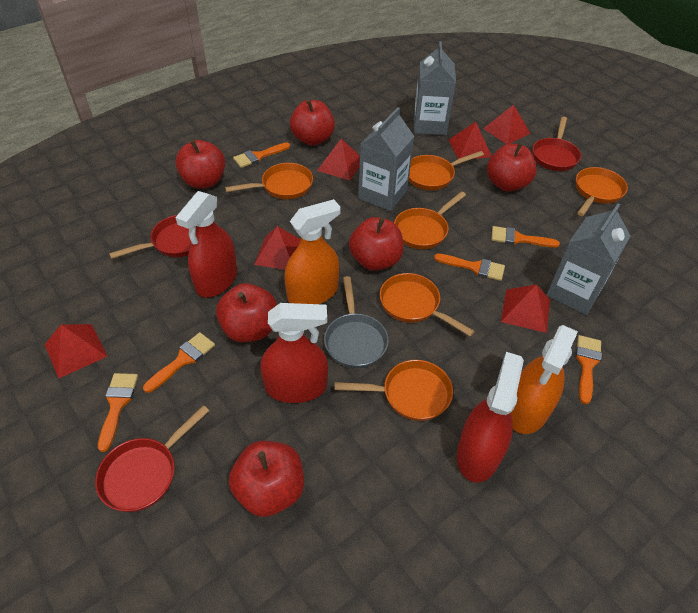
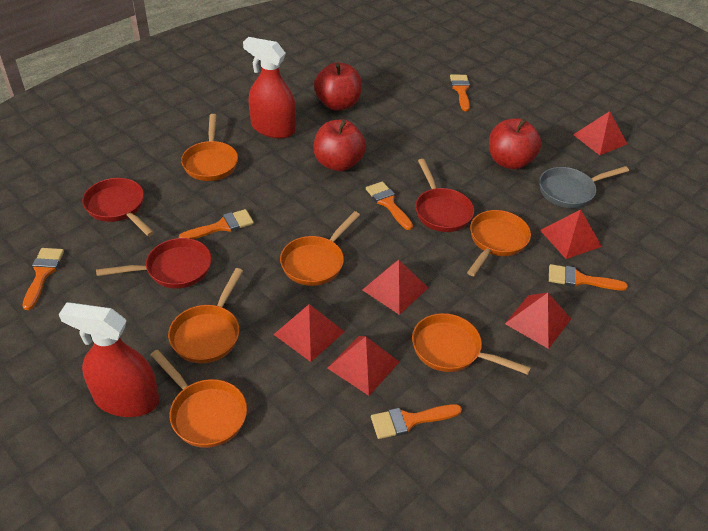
grey carton: [358,107,414,211] [414,41,456,135] [546,203,630,315] = 3 -> none = 0
orange spray bottle: [284,199,340,304] [511,325,578,434] = 2 -> none = 0
red apple: [175,140,225,189] [216,283,277,342] [229,441,304,517] [290,99,335,146] [349,217,404,271] [487,143,537,192] = 6 -> [314,62,362,110] [314,119,366,171] [489,118,541,169] = 3
red spray bottle: [176,191,237,298] [260,303,328,403] [457,352,524,483] = 3 -> [59,303,159,417] [243,37,296,138] = 2

